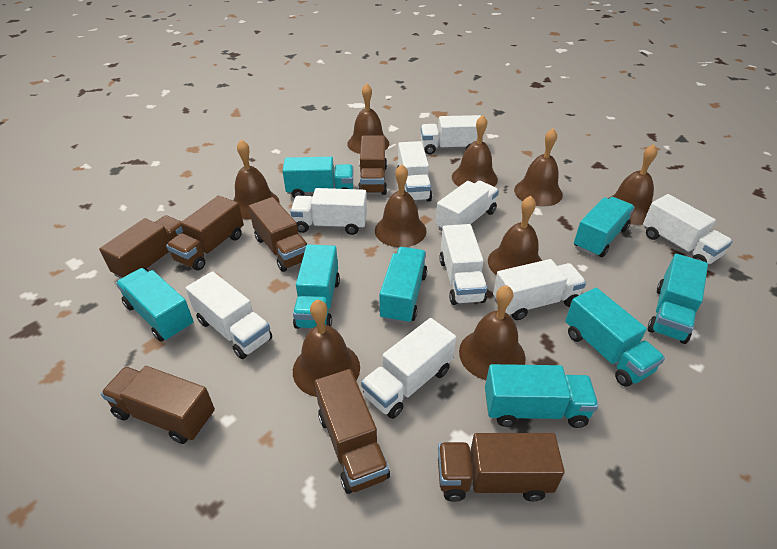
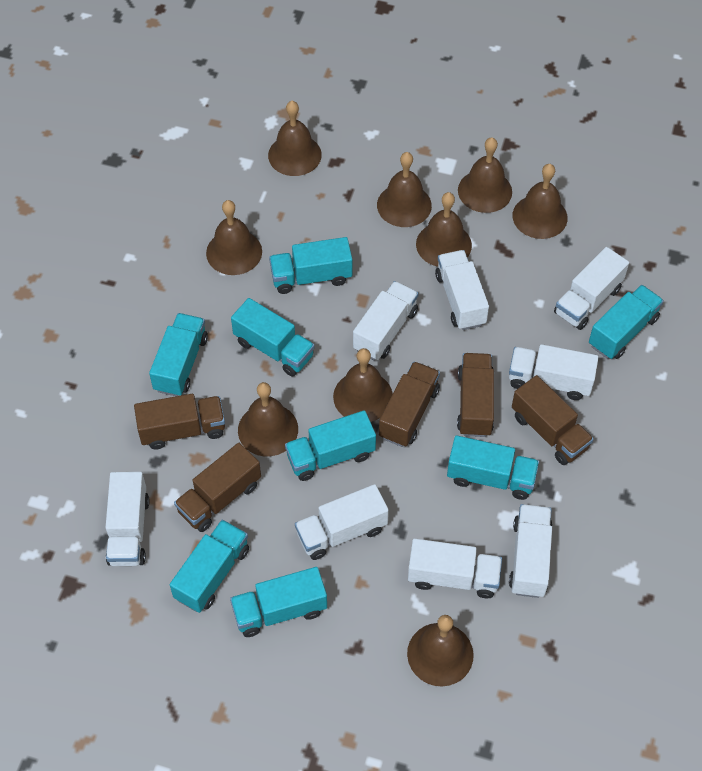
brown truck: [99,215,184,279] [101,366,215,444] [166,195,244,271] [248,197,308,272] [315,369,390,494] [358,136,387,195] [438,433,565,502] = 7 -> [134,394,225,450] [174,443,261,532] [379,361,440,447] [457,353,494,437] [512,375,594,465] = 5
white truck: [186,271,272,359] [290,188,367,235] [361,318,456,419] [397,141,432,202] [421,115,484,155] [436,181,499,231] [439,224,487,305] [493,259,586,320] [643,194,733,264] = 9 -> [105,472,150,566] [295,484,389,560] [353,281,419,361] [408,539,502,599] [435,250,489,330] [509,344,599,400] [509,504,552,598] [554,247,629,330] = 8

